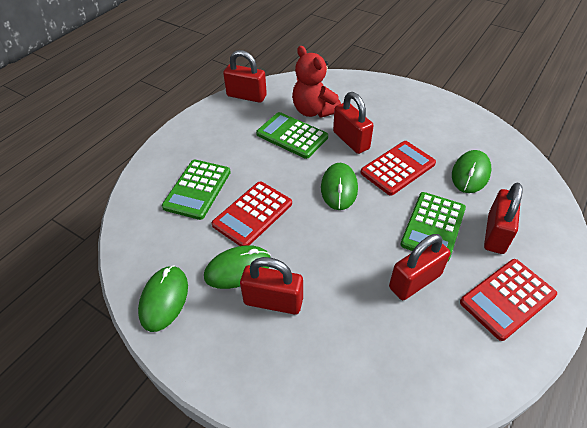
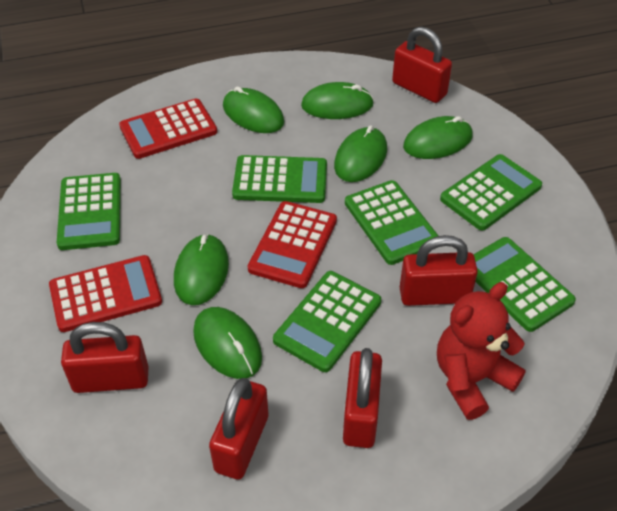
green calculator: [162,160,231,220] [256,112,328,159] [400,192,466,262] = 3 -> [57,173,121,250] [232,155,327,203] [273,271,381,372] [345,180,438,265] [440,154,542,230] [473,237,576,332] = 6
green mouse: [138,265,188,332] [204,245,271,289] [321,163,358,210] [452,150,492,193] = 4 -> [174,234,229,305] [193,307,262,379] [223,86,284,133] [301,82,374,119] [334,125,387,182] [403,116,473,159] = 6

